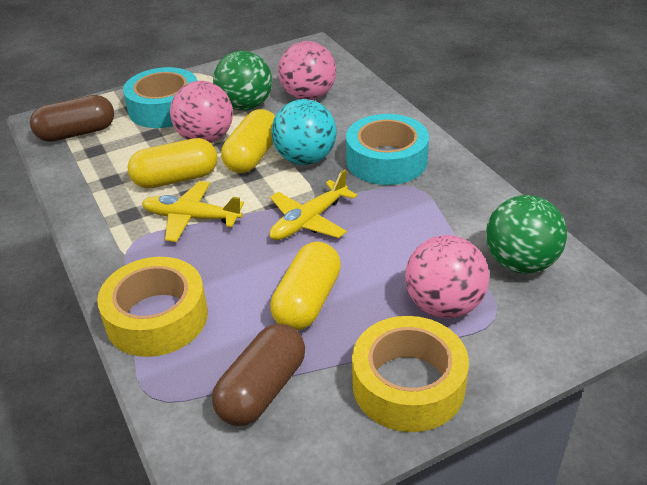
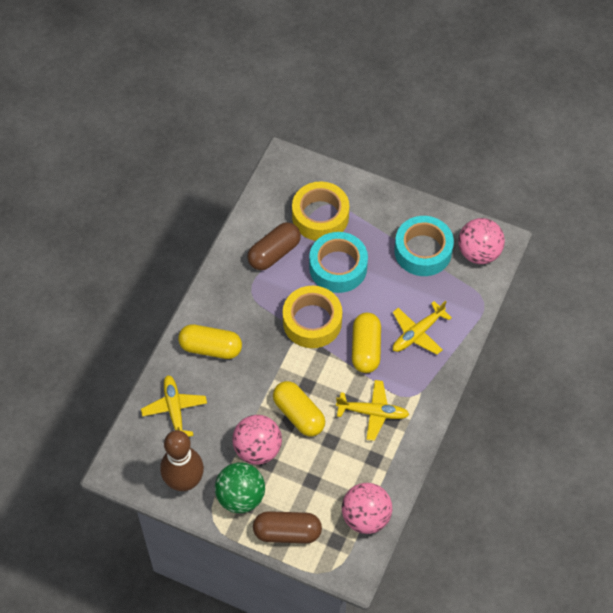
brown bowling pin: none = 0 -> [160,430,204,491] = 1
green ball: [213,51,272,111] [486,195,567,274] = 2 -> [215,463,265,513] = 1
turquoise ball: [271,99,337,165] = 1 -> none = 0
yellow plane: [142,181,244,242] [270,169,357,240] = 2 -> [141,375,207,437] [336,380,409,441] [393,301,452,355] = 3

